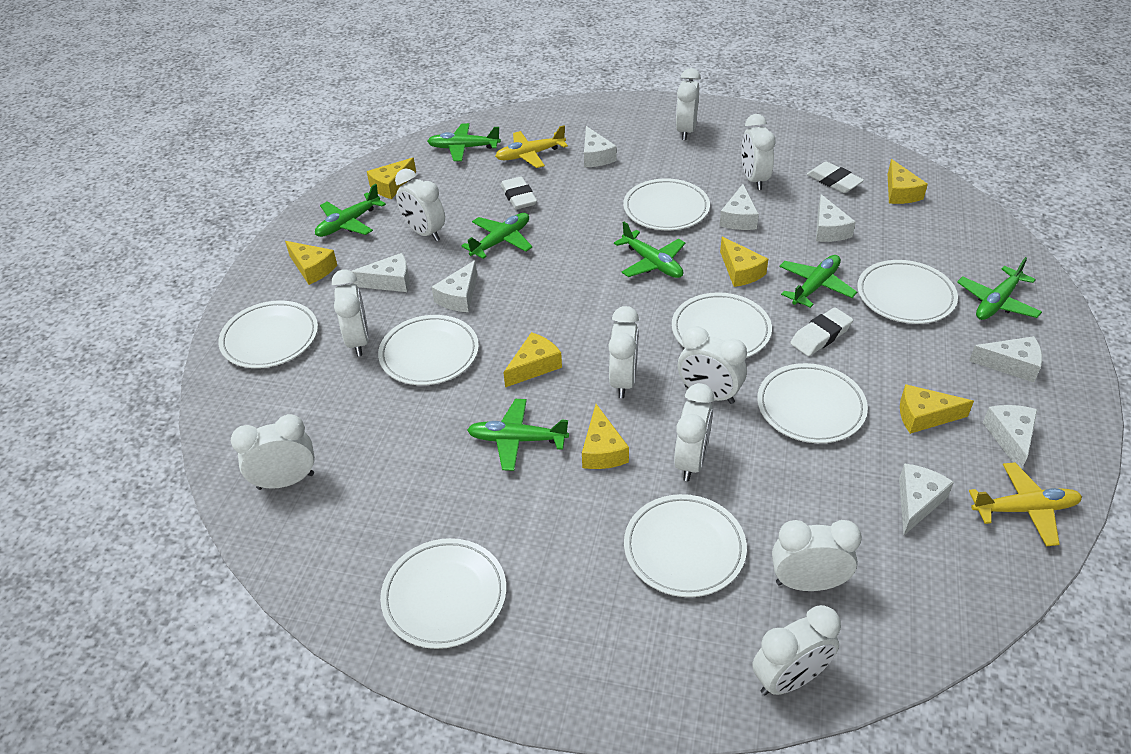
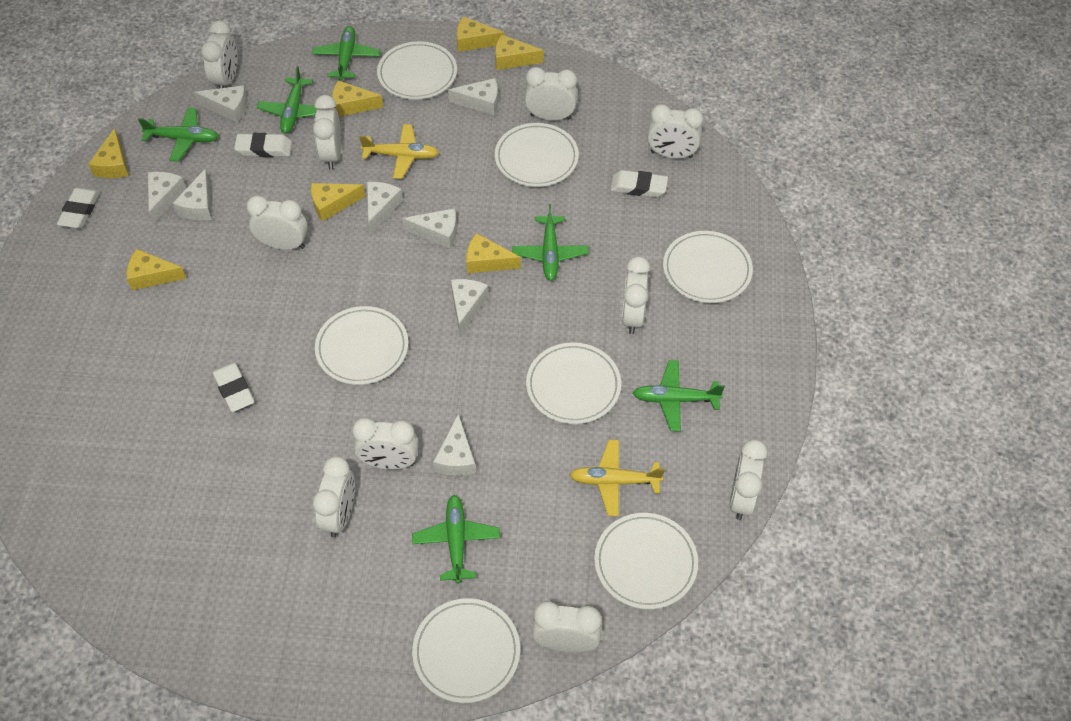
green plane: [315,184,386,237] [427,123,501,161] [462,213,533,259] [467,399,569,471] [614,222,685,278] [779,255,857,308] [957,257,1042,320] = 7 -> [138,108,219,162] [257,66,318,134] [312,26,380,81] [412,495,500,584] [512,204,588,281] [633,360,725,431] = 6
white eraser: [501,177,537,209] [790,307,853,356] [807,162,864,193] = 3 -> [57,188,100,228] [212,362,255,412] [234,133,292,157] [610,170,668,197] = 4
white plate: [218,301,318,368] [378,315,479,385] [380,538,506,649] [623,179,710,230] [624,494,747,597] [672,292,772,358] [757,363,868,443] [857,260,958,324] = 8 -> [315,306,408,385] [377,41,457,100] [412,598,520,703] [495,123,579,187] [526,342,621,424] [594,513,698,609] [663,231,753,303] = 7

